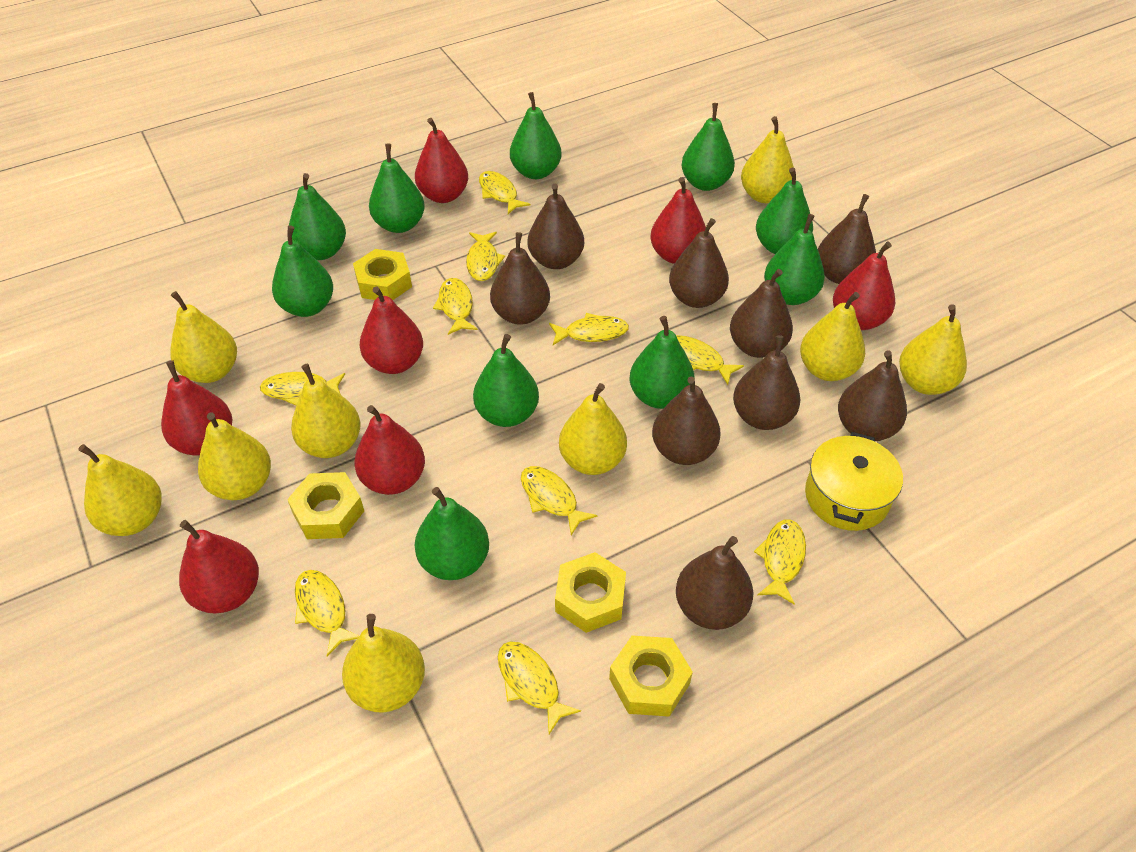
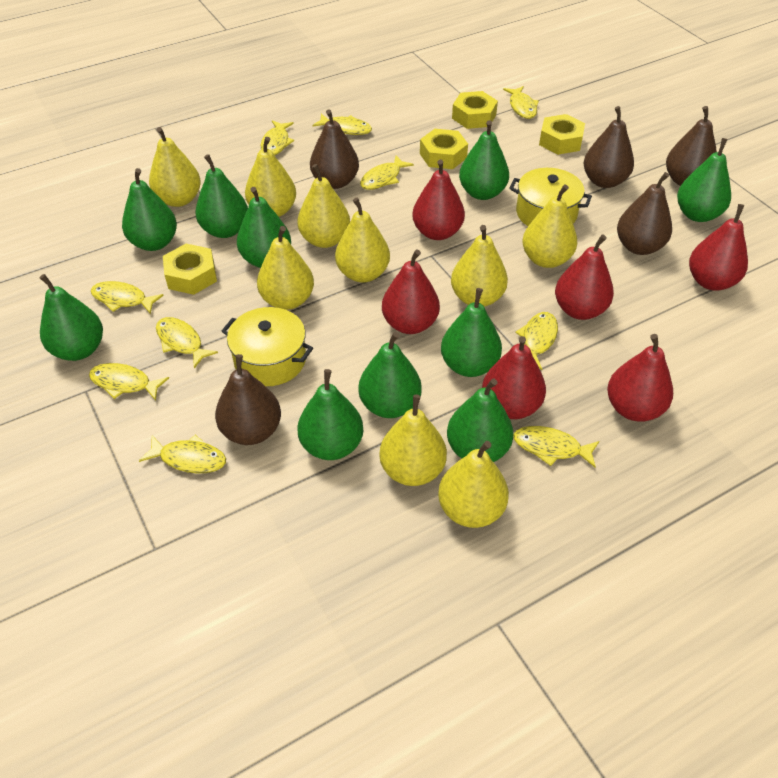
brown pear: [490,232,550,325] [528,184,584,269] [652,377,721,465] [669,218,729,308] [676,536,753,630] [730,269,793,358] [733,335,800,430] [818,194,876,284] [838,350,907,441] = 9 -> [215,354,281,445] [310,109,359,189] [584,106,634,188] [617,172,672,255] [666,106,717,186] = 5
red pear: [161,360,233,455] [179,520,259,613] [354,405,425,495] [360,286,423,374] [415,118,468,203] [650,177,706,264] [833,242,895,330] = 7 -> [382,250,440,334] [412,160,465,240] [482,336,546,419] [555,234,614,320] [607,334,673,422] [689,204,748,291] = 6
yellow pot: [805,432,903,531] = 1 -> [222,307,313,386] [509,168,592,226] = 2

